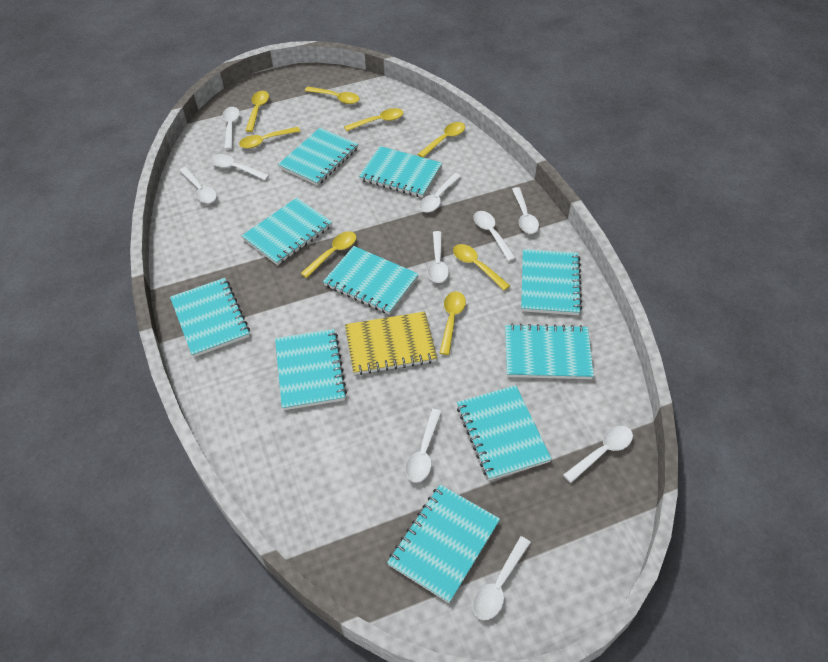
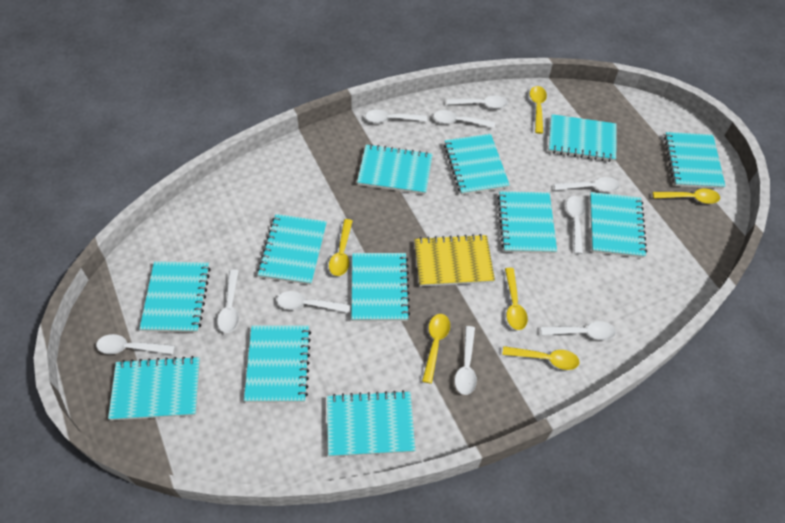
turquoise notebook: [170,278,250,357] [242,198,332,265] [275,329,347,410] [278,128,358,186] [323,246,419,315] [359,146,442,198] [387,484,500,603] [457,385,552,481] [505,323,594,379] [521,249,582,315] = 10 -> [108,356,200,420] [140,261,211,332] [244,325,311,402] [257,214,327,285] [327,390,415,457] [351,253,410,321] [357,144,433,195] [444,134,510,195] [497,191,557,254] [548,114,616,162] [590,192,647,258] [664,132,726,189] = 12
yellow spoon: [239,127,300,149] [245,91,269,132] [300,231,357,278] [305,87,359,104] [344,108,403,131] [418,122,465,158] [440,291,466,355] [453,244,510,291] = 8 -> [329,219,353,276] [422,314,450,384] [502,346,580,370] [505,268,528,330] [530,86,547,134] [653,188,720,204] = 6

